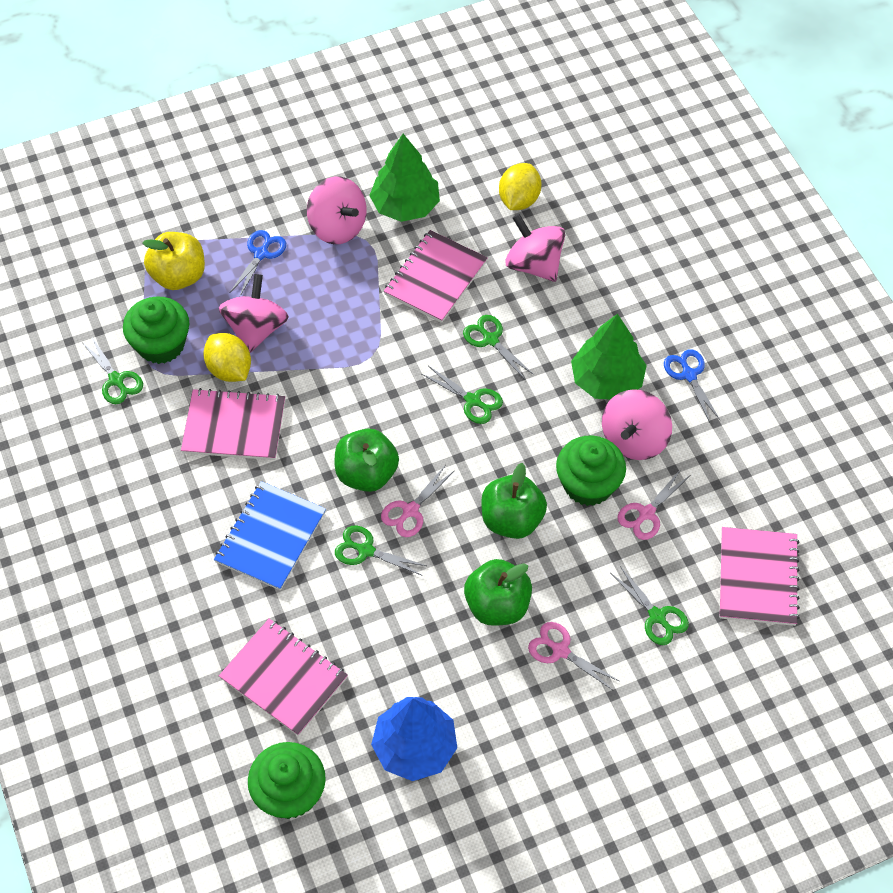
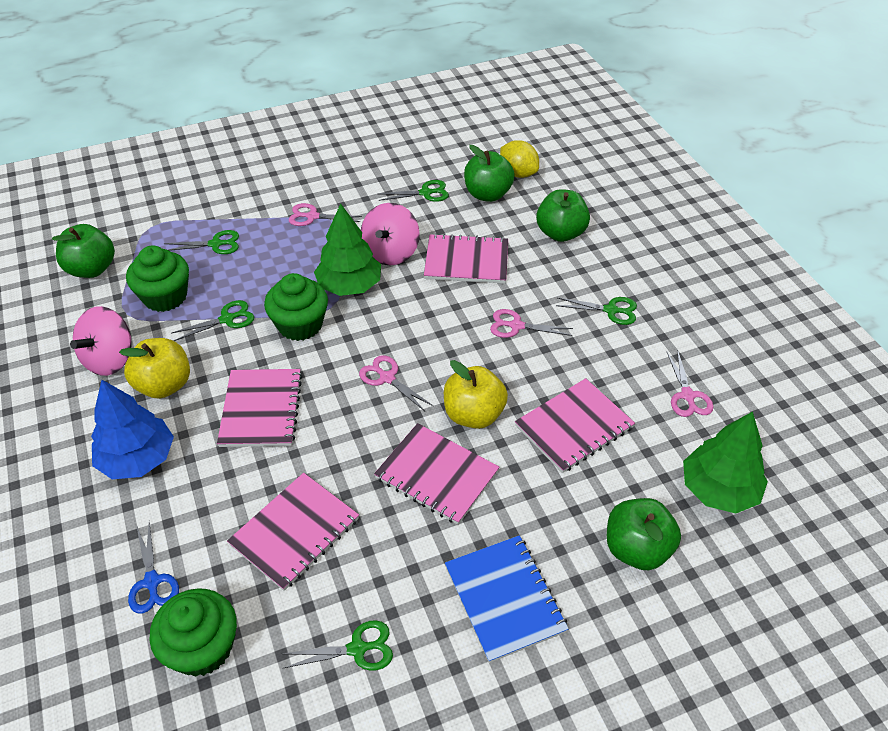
blue scissors: [229,230,286,297] [664,349,720,423] = 2 -> [128,522,179,614] = 1
green apple: [335,429,399,492] [464,559,532,626] [481,463,547,539] = 3 -> [52,224,115,278] [464,145,515,202] [536,189,590,242] [607,498,681,570] = 4
pink notebook: [181,388,285,460] [219,619,348,736] [384,230,488,323] [720,527,800,626] = 4 -> [217,369,302,447] [227,473,359,591] [374,423,500,525] [424,234,508,284] [515,378,635,473] = 5
pink scissors: [381,466,455,537] [528,622,619,690] [617,469,689,540] = 3 -> [288,203,362,226] [359,355,433,411] [490,309,573,338] [666,349,713,417] = 4
pink spinning top: [219,274,289,353] [307,177,367,244] [505,214,565,282] [602,389,672,460] = 4 -> [70,306,132,376] [361,203,420,265] = 2
yellow apple: [143,232,205,290] = 1 -> [119,338,190,398] [444,360,508,429] = 2
yellow lemon: [203,333,251,382] [499,163,541,210] = 2 -> [500,140,539,178] = 1

